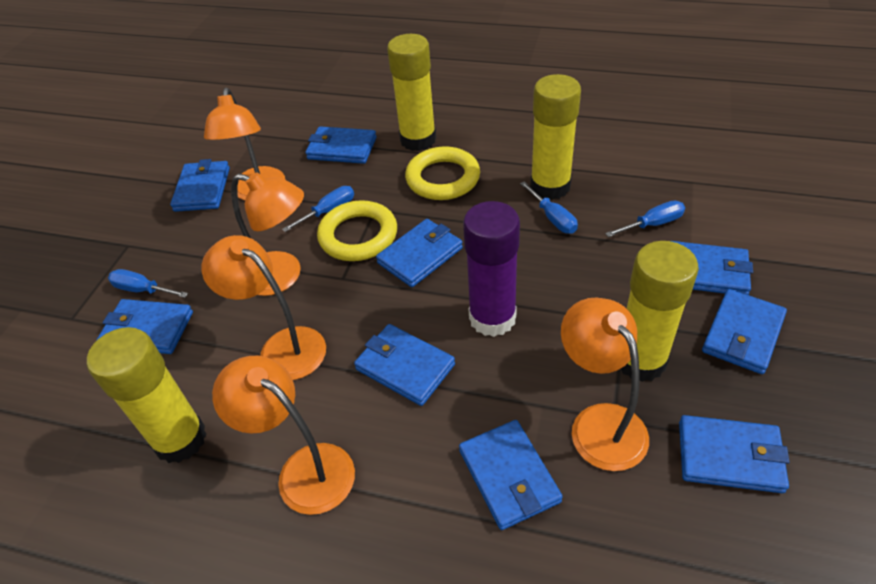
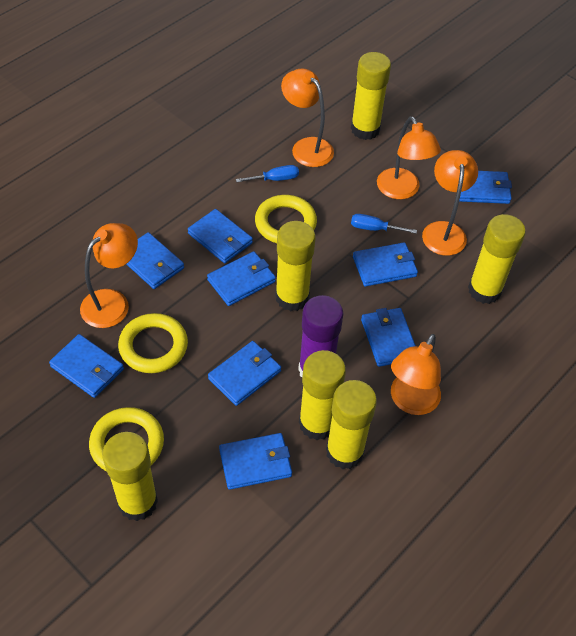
blue screwdriver: [108,269,188,298] [282,186,354,232] [520,181,578,234] [605,201,685,237] = 4 -> [236,165,299,182] [351,214,417,234] = 2
yellow glue stick: [87,327,207,463] [387,34,436,151] [530,74,581,200] [621,241,699,382] = 4 -> [102,432,158,521] [275,221,316,311] [299,350,346,440] [326,380,377,469] [351,52,391,140] [468,214,526,304] = 6
yellow ring: [317,200,397,261] [405,146,480,200] = 2 -> [89,407,164,472] [118,313,188,373] [255,195,317,243] = 3

